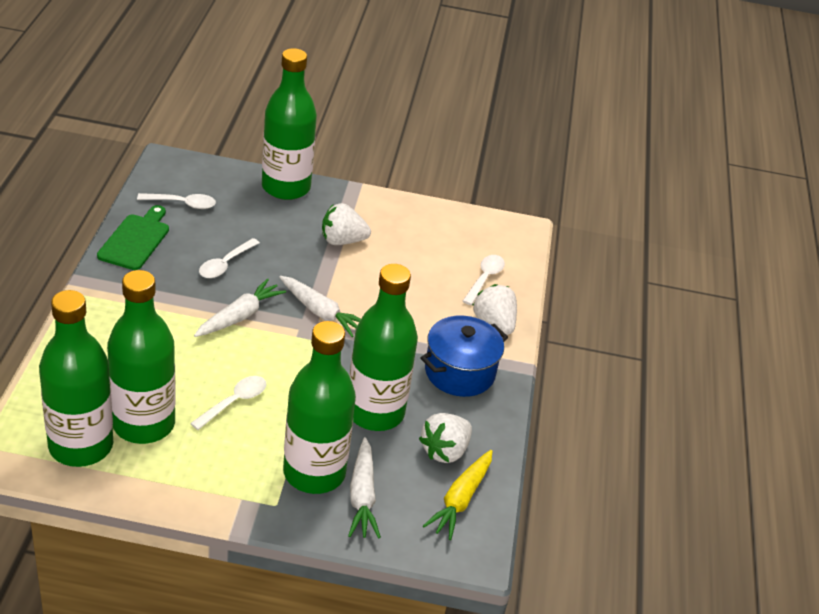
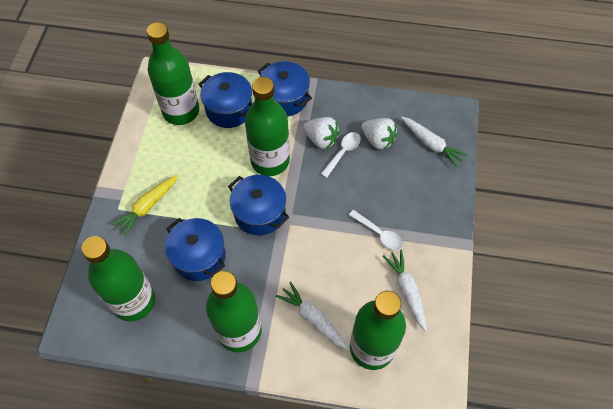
blue pot: [421,315,508,397] = 1 -> [165,218,226,281] [199,72,252,128] [228,175,290,235] [258,61,312,116] = 4
green cutting board: [97,205,169,270] = 1 -> none = 0
white spoon: [137,193,216,209] [190,376,266,430] [199,238,260,278] [463,255,505,305] = 4 -> [321,132,361,178] [349,210,403,251] = 2
white strawberry: [322,203,371,245] [419,413,472,463] [472,284,517,335] = 3 -> [303,117,340,149] [361,118,397,150] = 2

